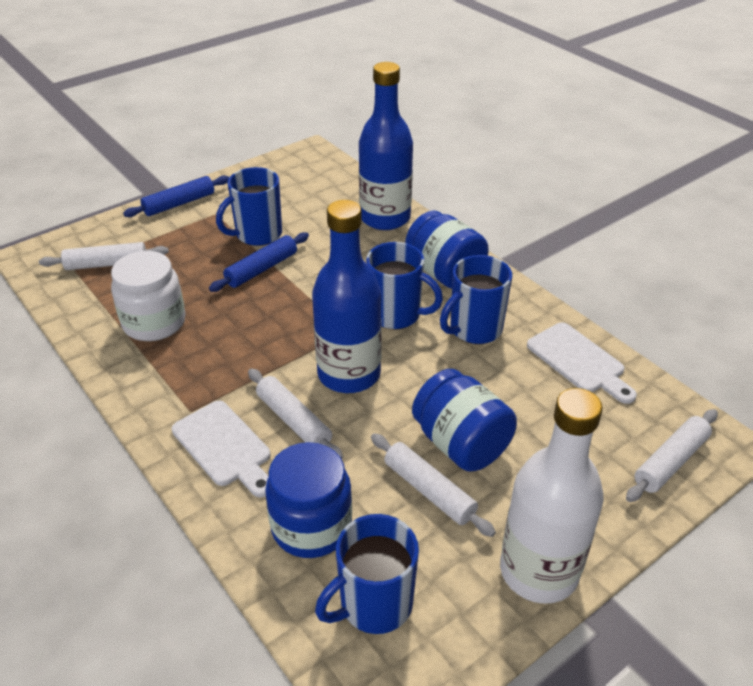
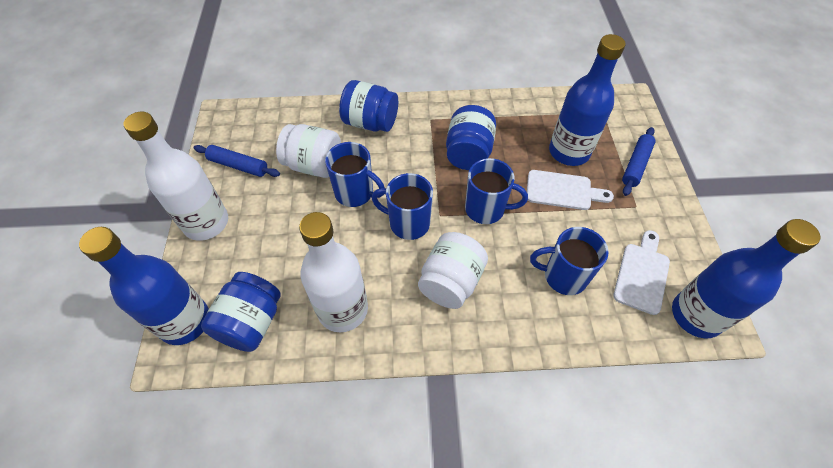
blue bottle: [312,200,382,393] [359,62,413,230] = 2 -> [79,227,209,345] [549,34,626,166] [672,219,820,339] = 3
white bottle: [500,388,604,604] = 1 -> [124,112,228,241] [299,212,368,333] = 2
white jar: [111,251,186,341] = 1 -> [276,124,341,178] [418,232,488,309] = 2
white rolling pin: [39,242,169,270] [248,369,343,459] [371,433,496,537] [626,409,718,502] = 4 -> none = 0

